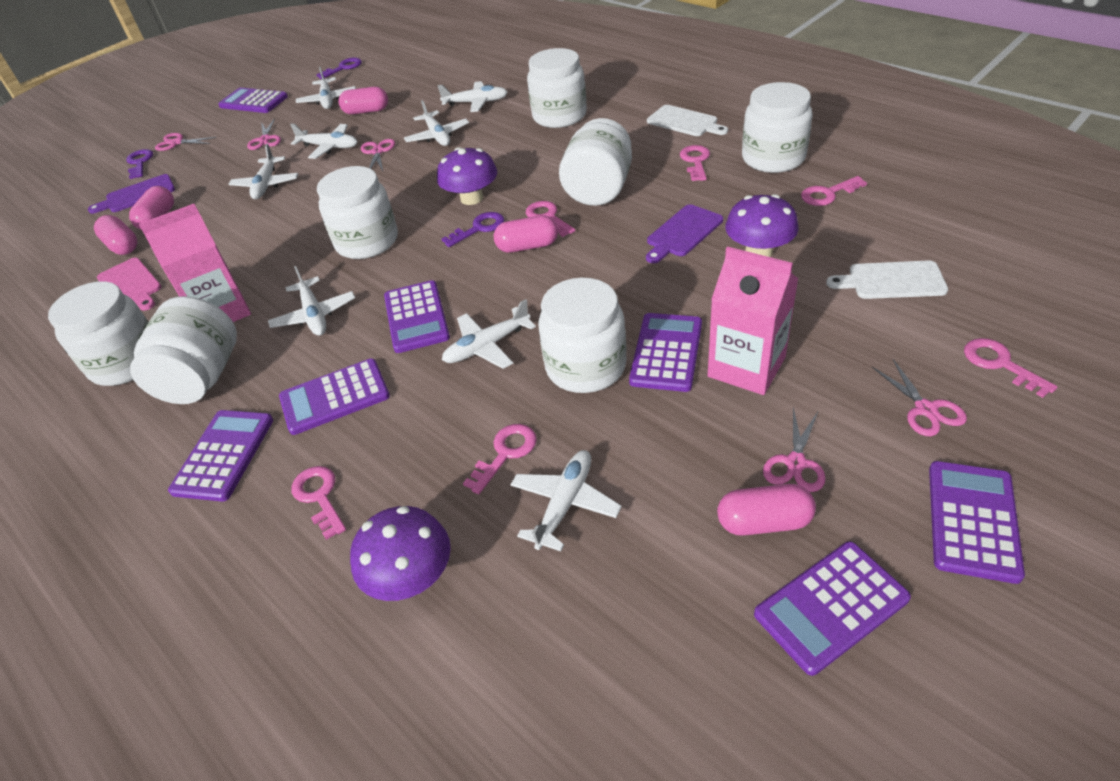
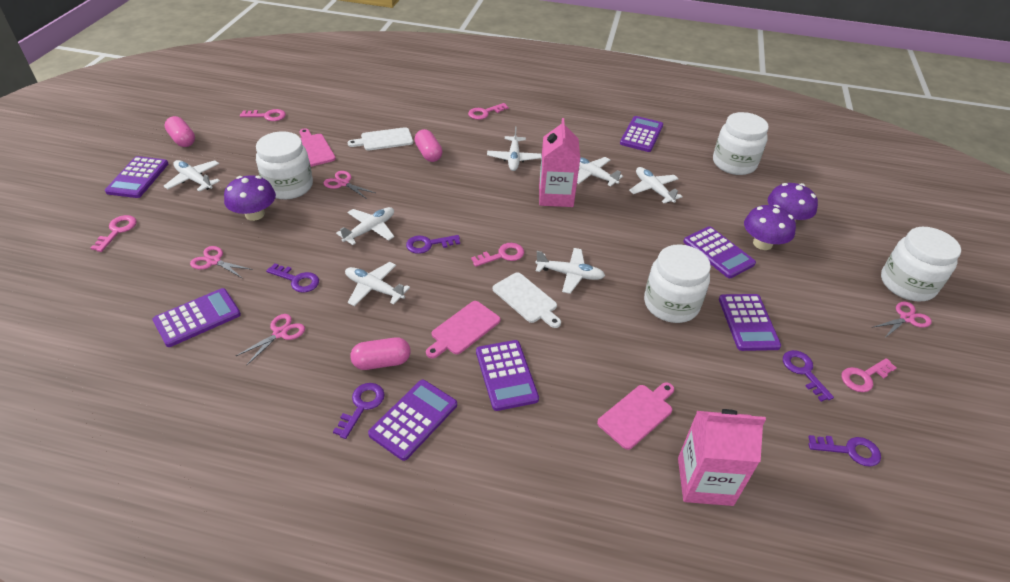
pink capsule: [94,215,137,255] [129,186,174,230] [338,87,388,114] [494,215,558,253] [717,484,816,536] = 5 -> [165,116,195,147] [350,337,410,370] [415,129,442,162] = 3
pink cutting board: [97,258,161,311] = 1 -> [299,128,336,167] [426,301,500,359] [597,382,674,450] = 3
pink key: [291,466,346,540] [463,424,537,494] [526,201,575,237] [680,145,710,181] [801,176,867,206] [964,338,1058,398] = 6 -> [91,215,137,252] [240,109,286,121] [468,103,509,120] [471,243,524,267] [842,358,897,392] = 5
pink scissors: [155,133,217,151] [247,118,281,150] [361,139,395,171] [763,408,826,492] [872,359,967,436] = 5 -> [190,246,253,278] [236,314,305,365] [324,171,375,199] [872,301,932,338] = 4
purple cutting board: [88,174,175,214] [646,204,723,263] = 2 -> none = 0
purple key: [126,149,153,179] [316,58,362,79] [442,212,504,247] = 3 -> [266,263,319,293] [333,383,384,439] [406,235,460,254] [783,350,834,402] [808,435,881,467] = 5
white jar: [48,281,149,386] [130,296,237,404] [317,166,398,259] [527,48,587,128] [538,278,627,393] [559,118,632,206] [742,82,813,173] = 7 -> [256,132,313,199] [644,244,711,323] [713,112,769,175] [881,227,961,301] = 4
white plane: [228,144,298,199] [268,266,355,336] [290,124,357,159] [296,67,356,109] [404,100,469,146] [437,81,508,112] [442,299,536,369] [510,450,622,551] = 8 -> [164,160,220,192] [336,207,394,245] [345,262,410,306] [487,126,541,171] [535,248,605,294] [577,157,623,187] [629,167,683,203] = 7

